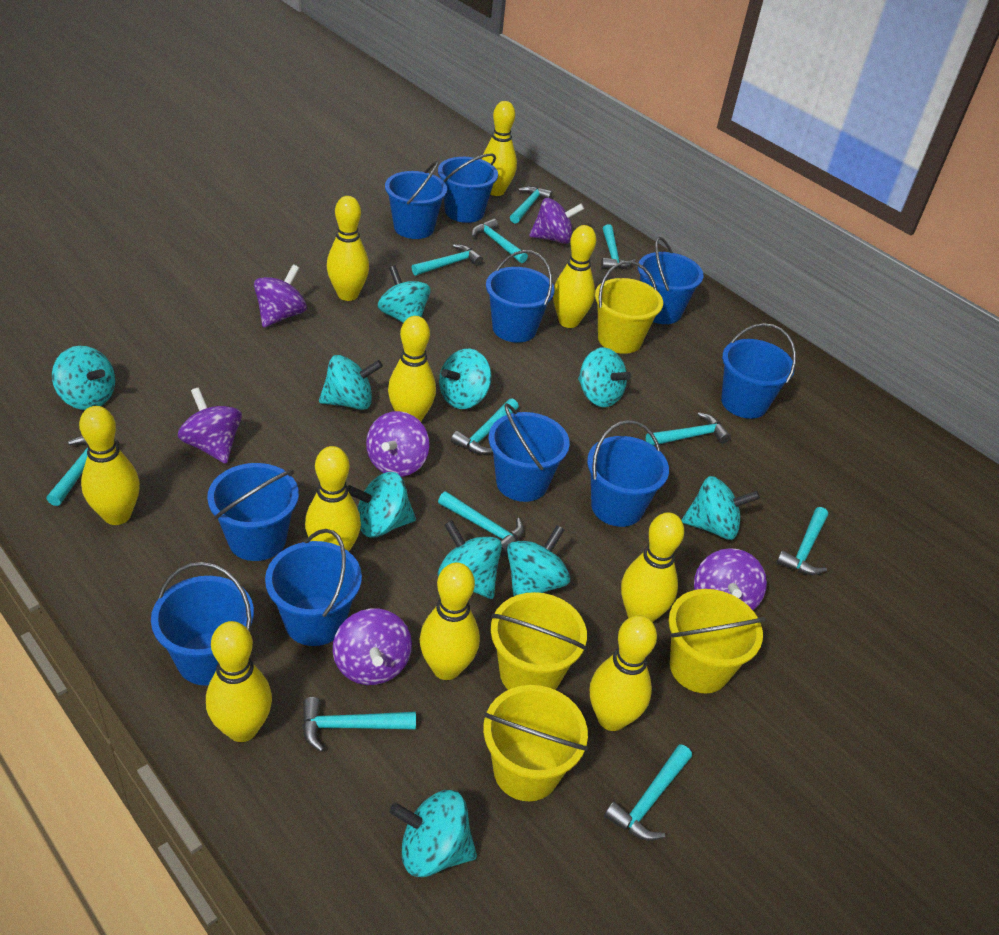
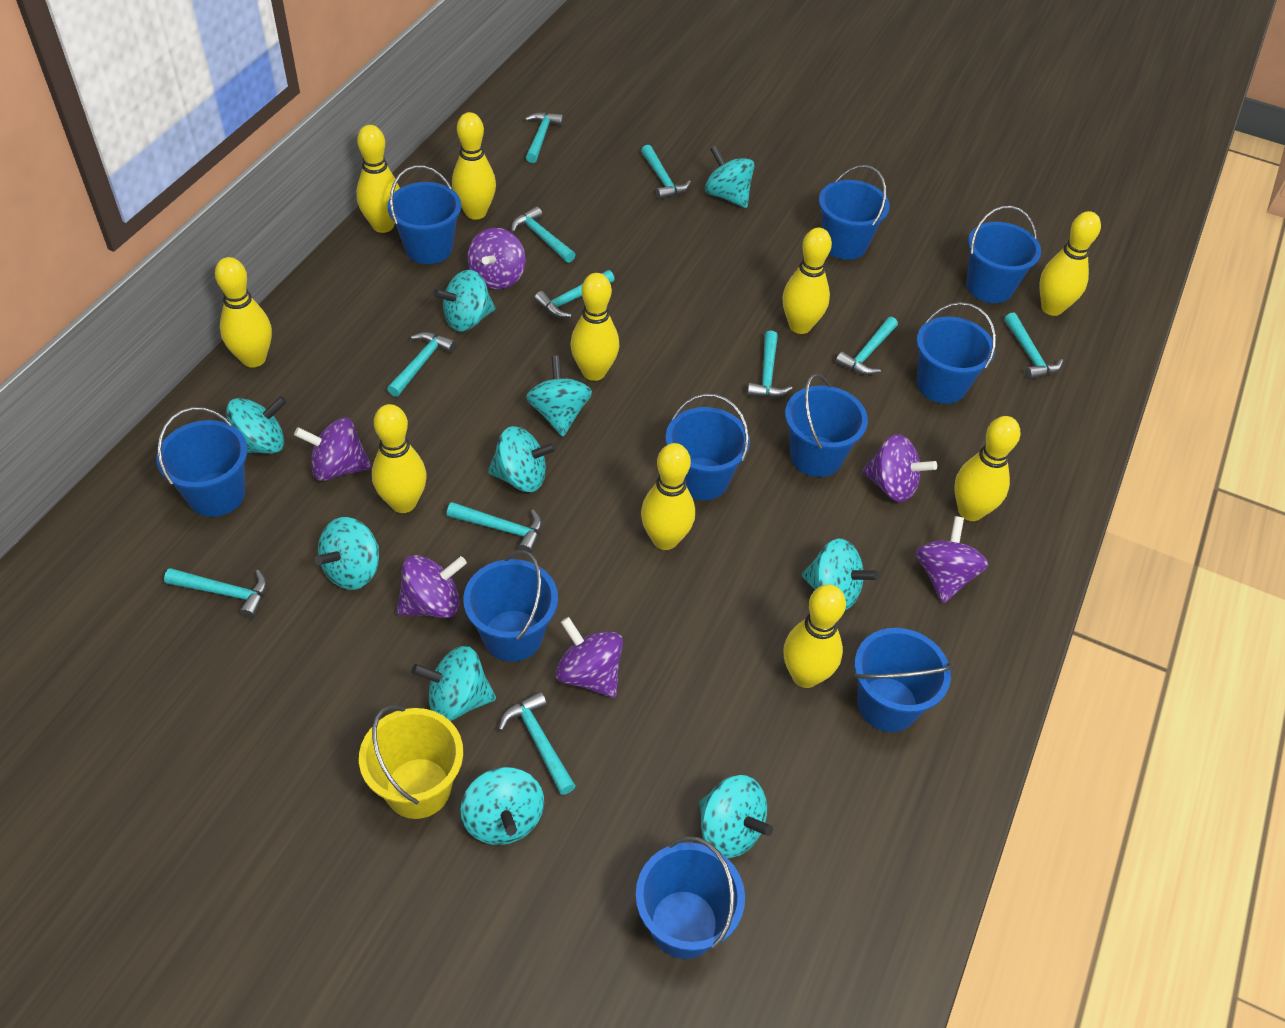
yellow bucket: [483,685,588,801] [491,592,587,690] [595,261,663,354] [669,589,766,693] = 4 -> [359,705,463,819] = 1

